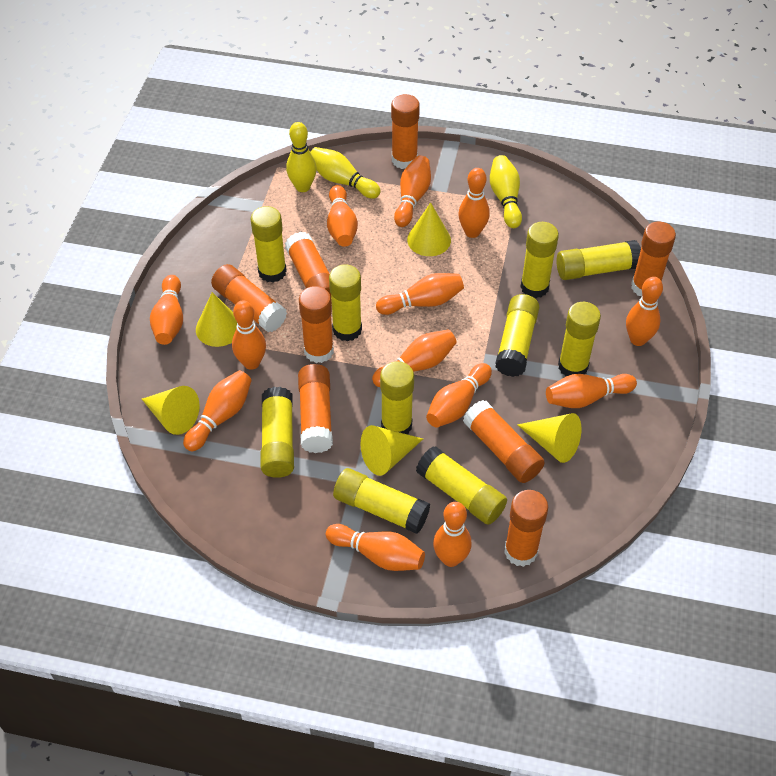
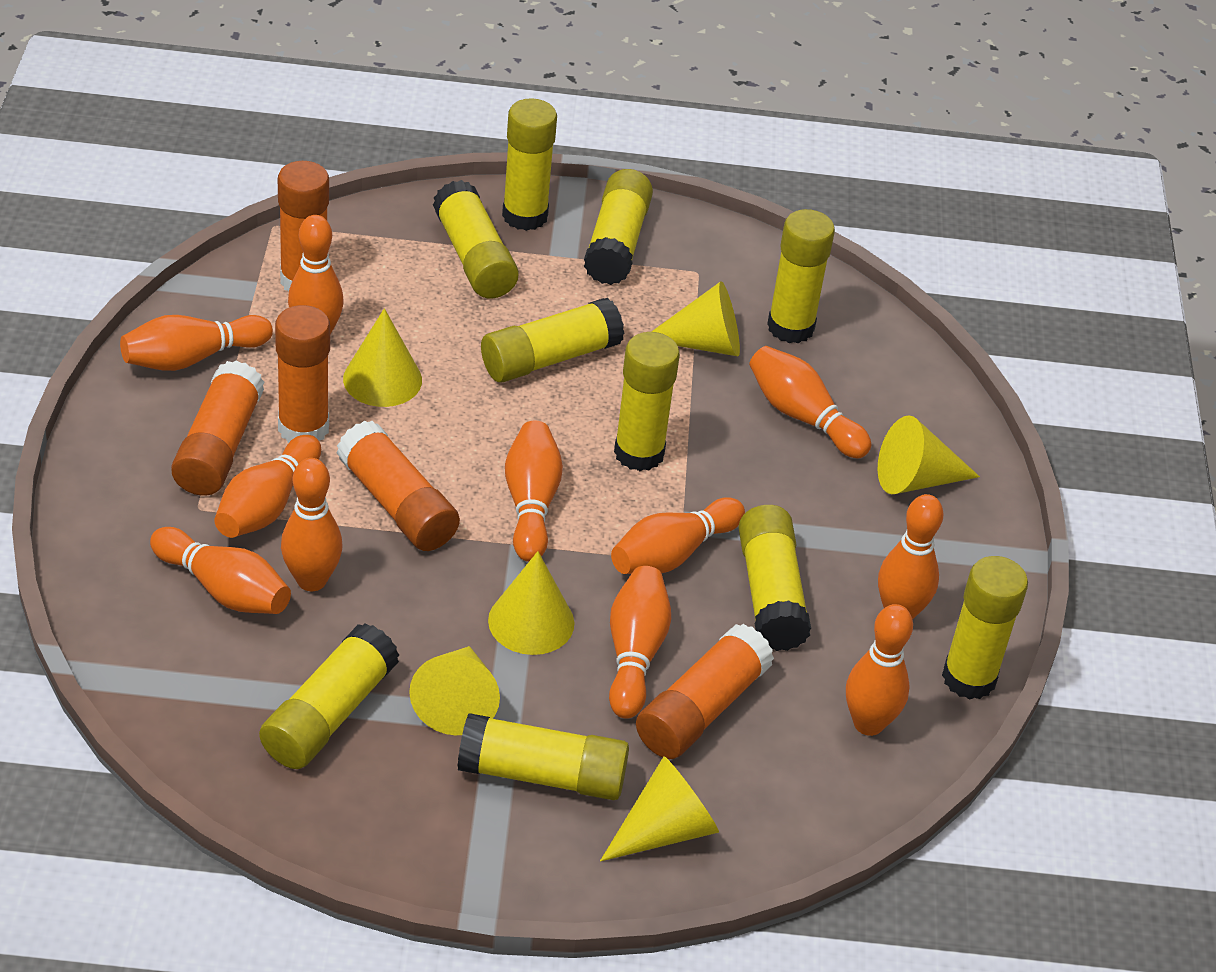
orange bowling pin: [150,275,183,345] [183,370,252,451] [232,300,266,370] [326,524,425,571] [327,185,358,247] [372,329,457,387] [376,273,464,315] [394,155,431,227] [426,363,492,428] [433,502,472,567] [458,168,490,238] [546,374,637,408] [626,277,663,346] = 13 -> [120,315,273,371] [150,527,291,614] [214,435,321,538] [281,458,343,591] [288,215,344,335] [505,421,563,562] [609,566,671,719] [611,498,745,574] [749,346,871,458] [846,604,913,736] [878,494,943,620] = 11
orange glue stick: [211,264,287,332] [285,232,332,304] [298,364,333,453] [299,286,334,363] [391,94,420,169] [463,400,545,483] [504,490,548,567] [631,222,676,297] = 8 -> [171,361,264,496] [275,305,330,443] [278,161,329,291] [337,421,460,551] [636,624,774,759] = 5
yellow bowling pin: [286,122,317,192] [311,147,381,199] [490,155,522,228] = 3 -> none = 0
yellow cone: [142,386,200,435] [196,292,237,347] [361,425,423,476] [407,202,451,256] [517,413,581,463] = 5 -> [343,308,422,407] [409,646,500,735] [488,551,574,655] [600,756,719,862] [651,281,740,356] [878,416,980,494] = 6

